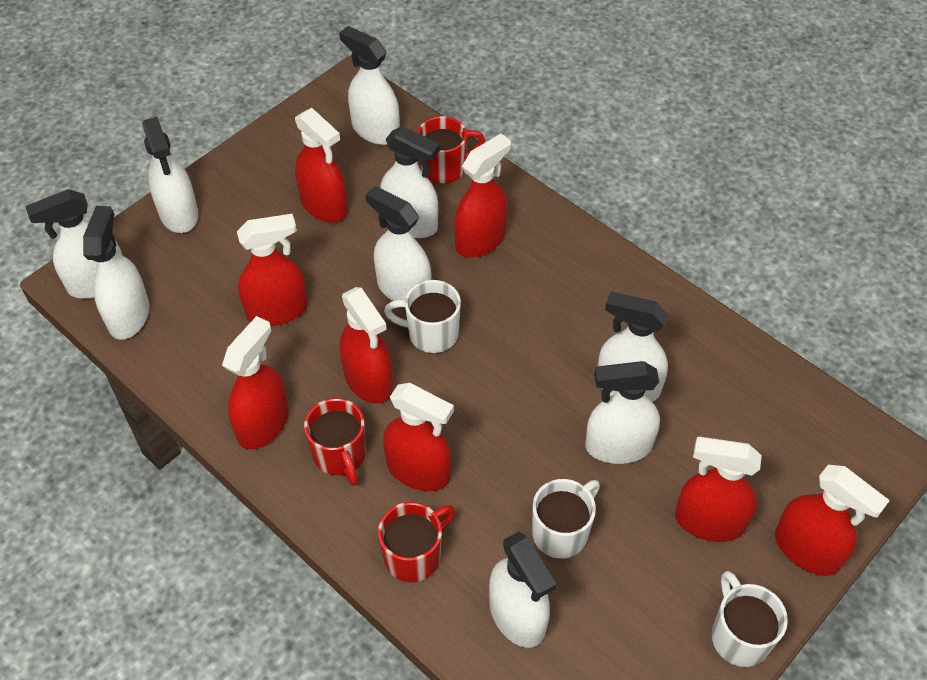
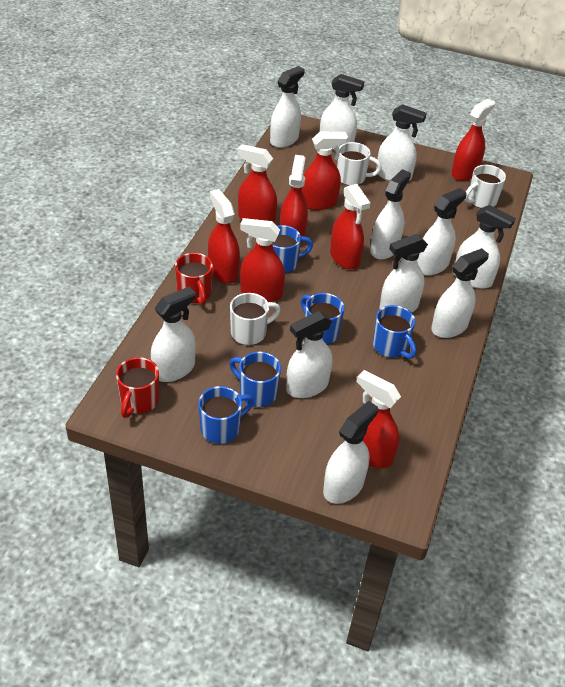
blue mug: none = 0 -> [198,386,254,444] [229,352,281,407] [272,225,313,274] [301,293,344,345] [373,305,416,359] = 5
red mug: [304,398,366,486] [378,502,455,582] [417,116,485,184] = 3 -> [116,357,159,418] [175,253,213,305] = 2
white spray bottle: [25,189,123,299] [83,206,149,340] [142,117,198,233] [339,26,400,145] [365,186,432,301] [380,126,440,238] [489,532,556,648] [585,361,660,464] [598,292,668,402] = 9 -> [151,287,196,382] [270,66,305,148] [286,311,333,398] [320,74,365,150] [323,401,378,504] [370,169,411,260] [376,104,427,181] [380,234,428,313] [417,188,467,275] [431,248,489,338] [454,205,516,289] = 11

